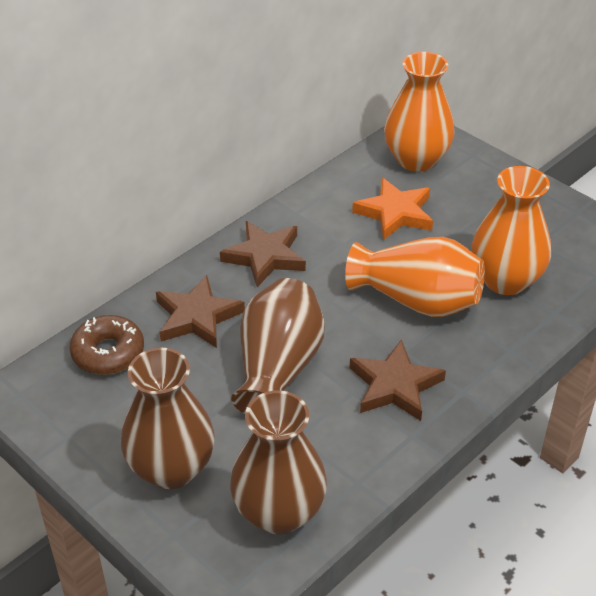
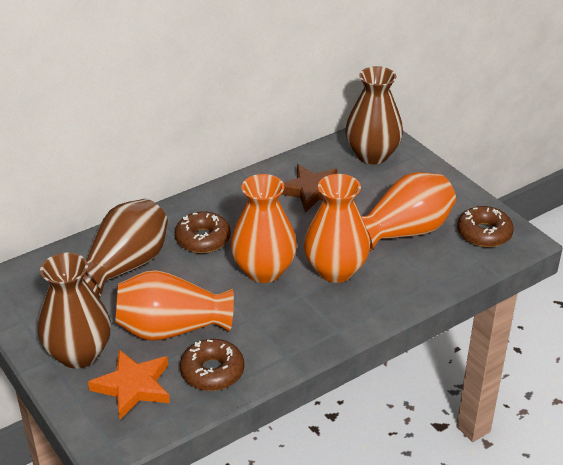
brown donut: [70,315,144,375] = 1 -> [175,211,231,253] [180,339,244,391] [457,206,514,247] = 3
brown star: [156,275,245,348] [220,221,306,287] [350,339,446,421] = 3 -> [281,164,337,213] = 1
orange vase: [345,237,485,317] [384,52,454,172] [471,166,551,295] = 3 -> [115,270,234,341] [231,174,297,283] [304,174,370,283] [361,172,456,252] = 4

